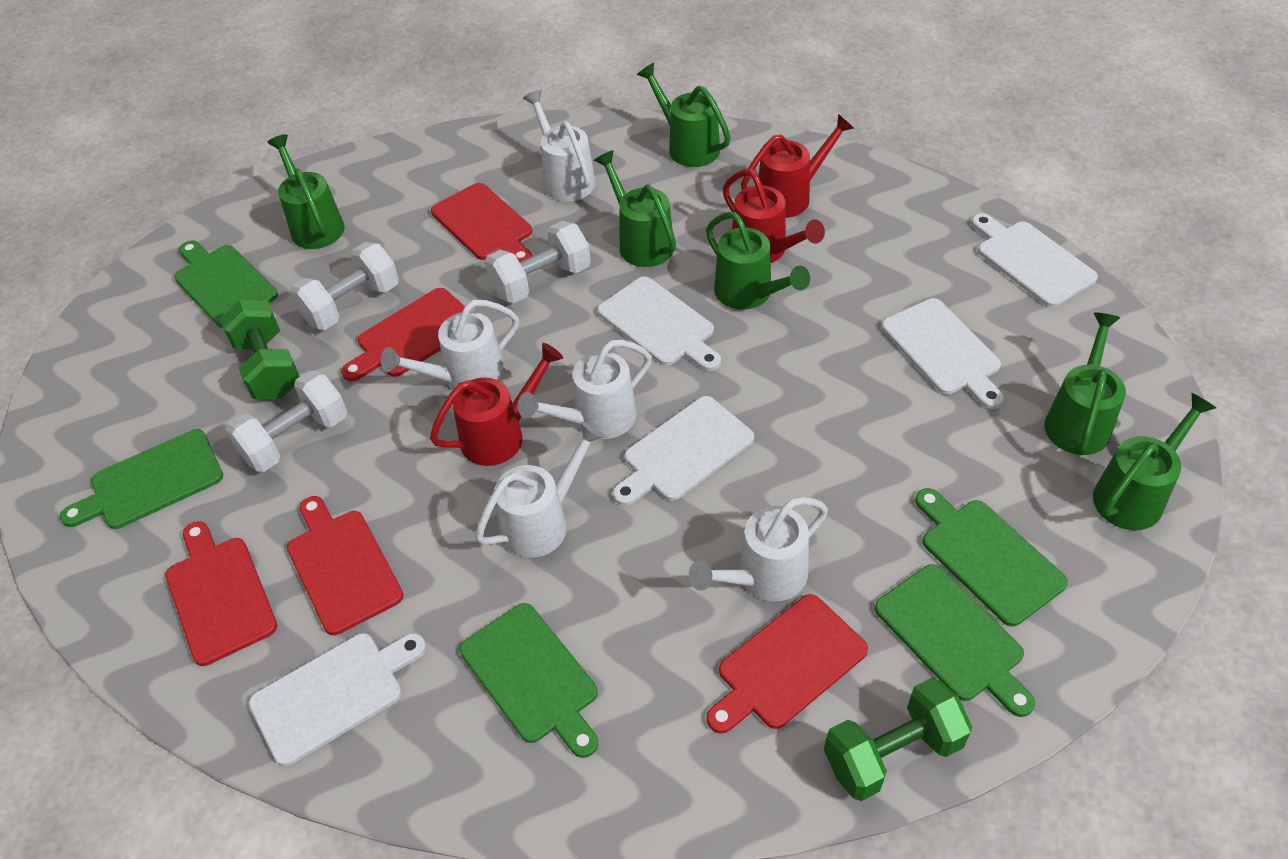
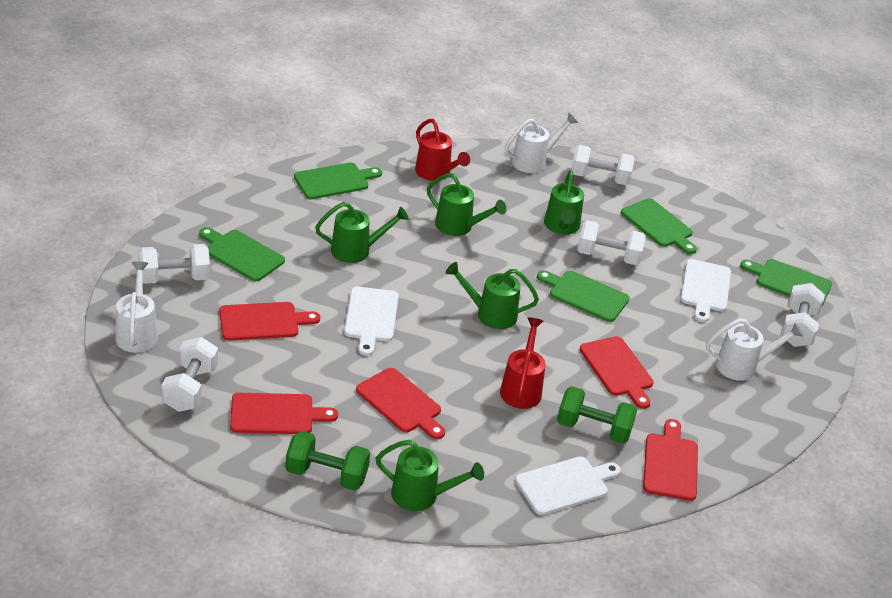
green watering can: [267,134,344,249] [594,150,676,267] [637,63,731,167] [706,212,810,310] [1045,312,1126,455] [1093,393,1216,530] = 6 -> [315,202,409,263] [375,440,484,511] [427,173,506,236] [446,262,539,329] [544,170,584,235] = 5
red watering can: [430,343,563,466] [722,169,825,263] [741,114,854,218] = 3 -> [415,119,470,181] [500,317,545,409] = 2
white cutting board: [249,633,426,766] [598,276,721,371] [613,396,754,506] [881,298,1004,409] [971,213,1098,307] = 5 -> [344,287,399,356] [515,456,621,515] [681,259,731,322] = 3
white dumbbell: [225,371,347,472] [290,242,399,330] [485,221,591,303] = 3 -> [138,244,210,284] [162,337,218,412] [571,145,635,185] [577,220,646,265] [780,283,825,347] = 5
white watering can: [381,300,519,390] [475,422,604,558] [518,340,652,439] [523,90,596,202] [689,497,828,601] = 5 -> [115,261,158,353] [505,113,578,173] [706,318,803,381] = 3

